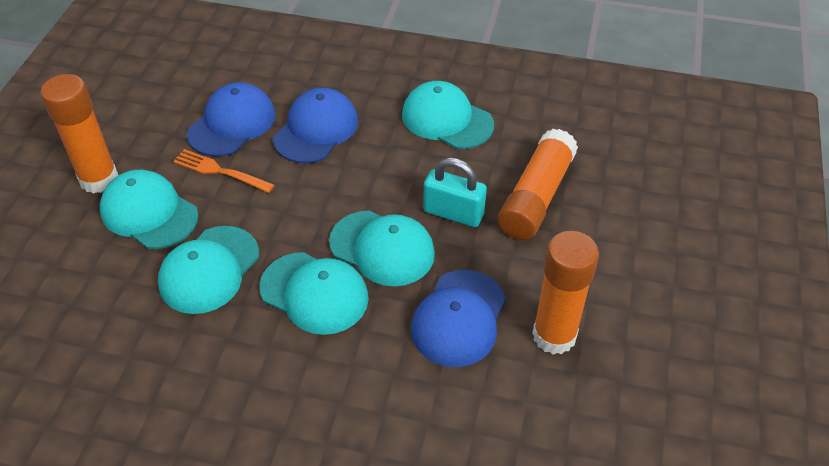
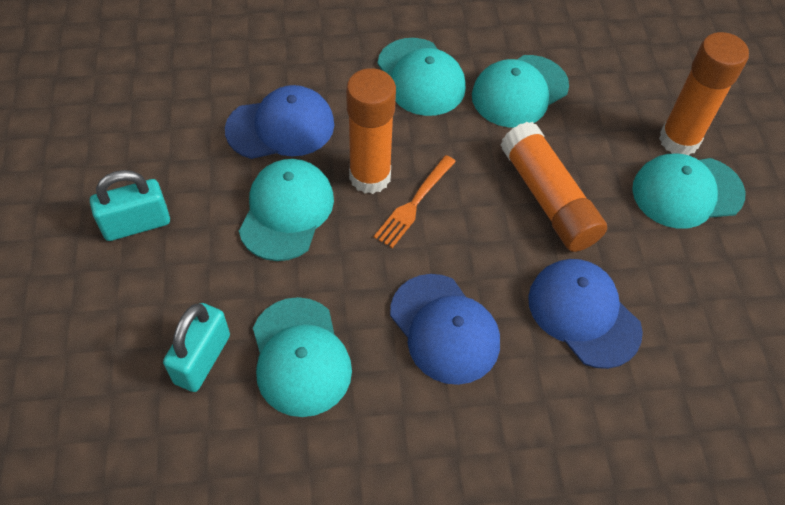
turquoise padlock: [423,158,487,227] = 1 -> [90,170,170,241] [163,303,230,392] = 2

